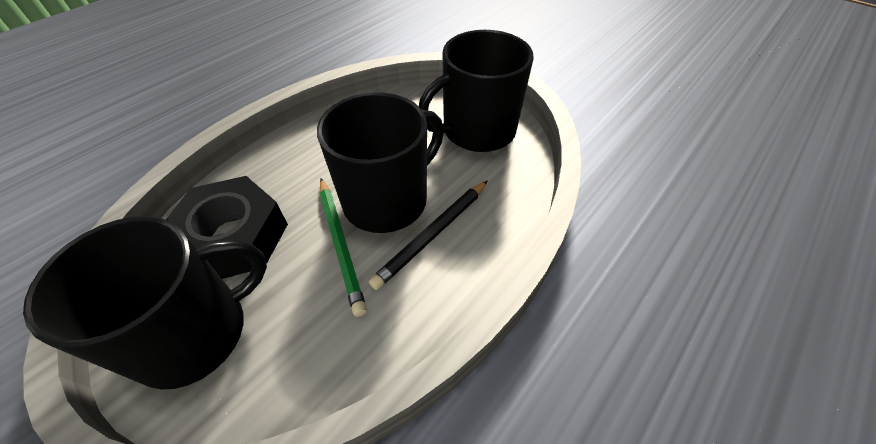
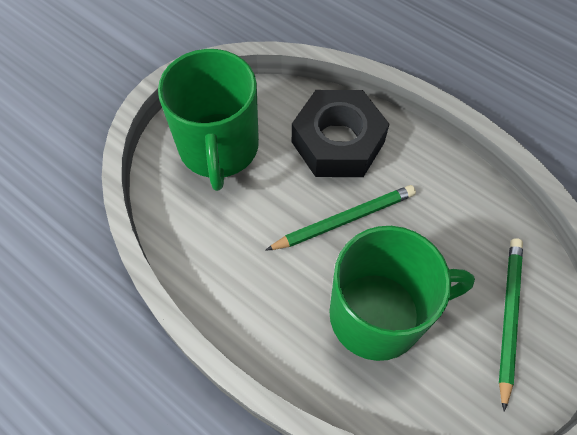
black mug: [23,216,267,390] [317,92,444,233] [419,30,534,152] = 3 -> none = 0
black pencil: [369,180,488,290] = 1 -> none = 0
green mug: none = 0 -> [158,49,259,191] [329,226,475,361] = 2
green pencil: [320,178,367,317] = 1 -> [265,185,416,251] [499,238,523,412] = 2

